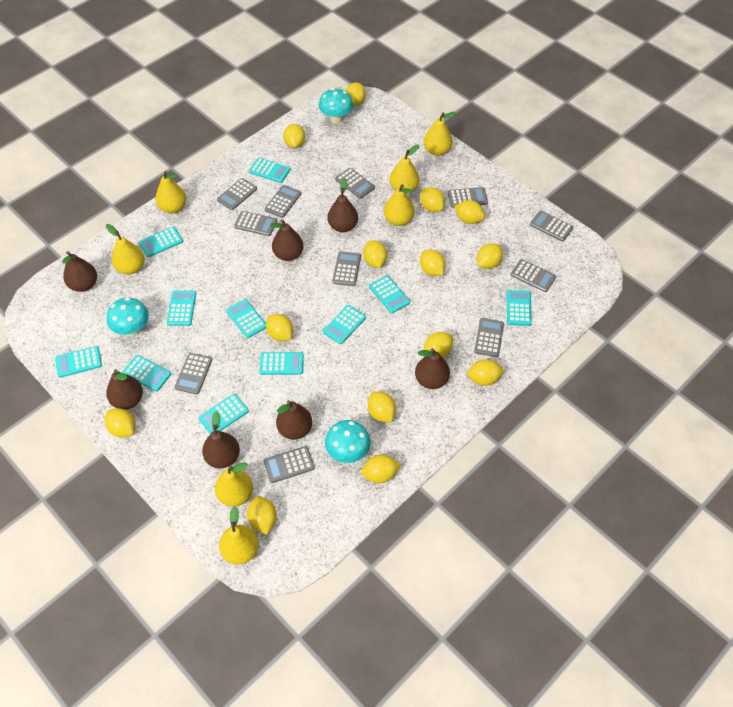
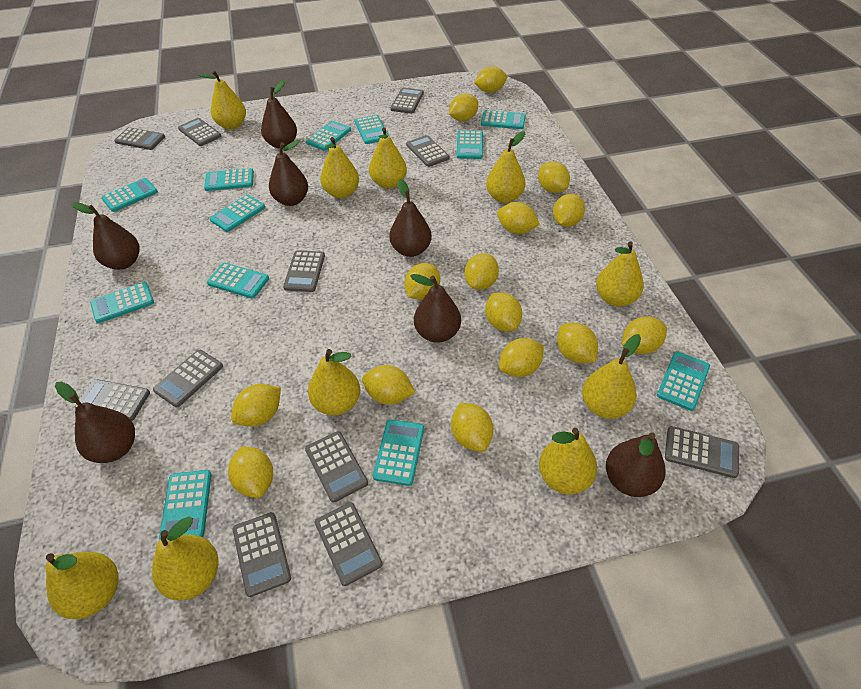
turquoise calculator: [55,346,102,378] [122,355,171,392] [139,227,183,257] [167,291,196,326] [198,394,249,434] [226,299,266,338] [249,158,290,183] [259,352,304,375] [323,305,366,344] [369,275,410,313] [507,290,532,326] = 11 -> [90,282,154,323] [101,178,158,212] [159,470,211,540] [204,168,254,191] [207,263,269,298] [210,195,265,232] [306,121,351,151] [355,115,389,144] [373,419,424,486] [456,130,483,159] [481,110,526,129] [657,351,710,411] = 12
turquoise mushroom: [107,298,149,337] [319,88,353,124] [325,420,370,463] = 3 -> none = 0
yellow lemon: [105,408,135,437] [247,496,277,535] [266,314,293,341] [283,124,305,148] [346,82,366,106] [361,454,401,483] [363,240,387,268] [368,391,396,422] [420,187,445,212] [420,250,446,276] [424,332,453,358] [454,200,485,224] [467,359,505,386] [477,243,503,269] = 14 -> [228,446,273,498] [231,384,281,427] [362,365,415,405] [404,263,440,300] [449,93,478,121] [451,403,493,452] [465,253,499,290] [474,66,507,93] [485,292,522,331] [497,202,540,234] [499,338,544,377] [538,161,570,193] [553,194,585,227] [557,323,598,363] [622,317,667,354] = 15
yellow pear: [106,224,145,274] [155,171,186,213] [215,463,253,507] [219,506,259,564] [384,184,414,226] [390,145,419,194] [424,112,456,156] = 7 -> [45,552,118,619] [152,516,218,600] [198,70,246,130] [308,349,360,415] [320,137,359,198] [369,127,407,189] [486,131,525,203] [539,428,597,494] [582,334,641,419] [596,241,644,307] = 10

